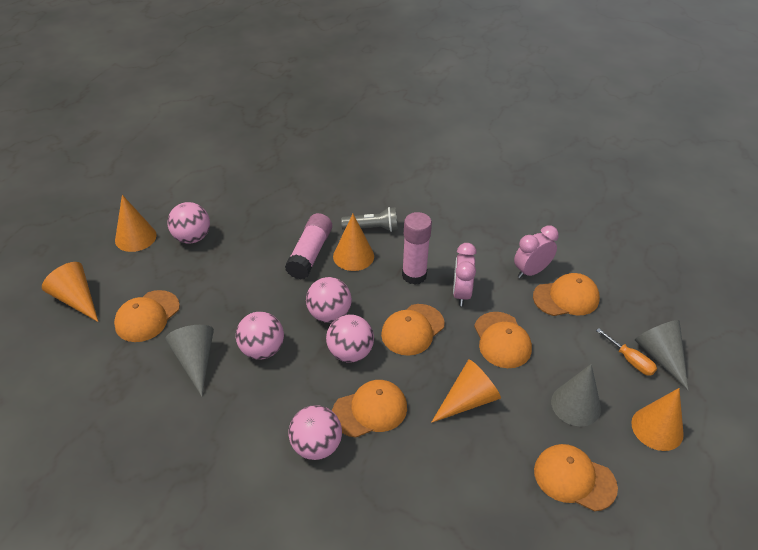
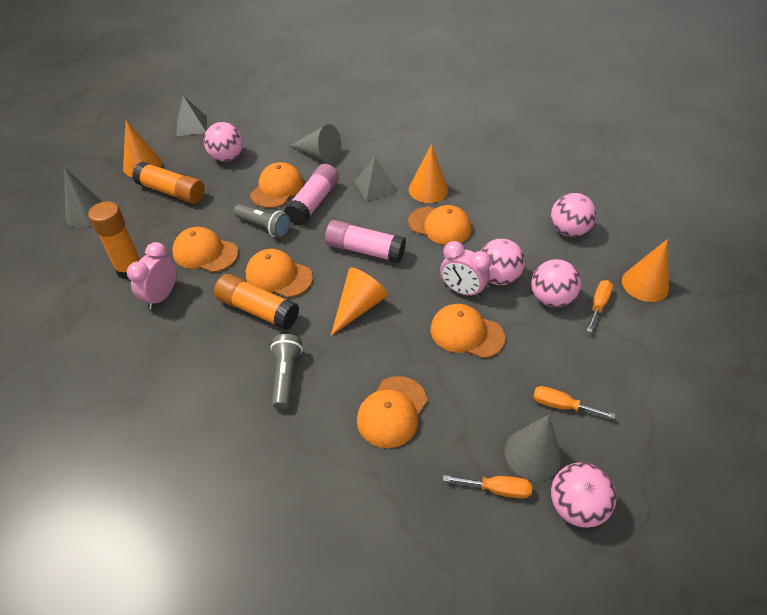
grey flashlight: [341,207,398,232] = 1 -> [233,204,291,238] [271,334,303,409] = 2
grey pyramid: none = 0 -> [176,96,207,136] [354,157,397,201] = 2
orange cone: [42,262,98,322] [115,195,157,252] [333,214,374,271] [431,359,501,423] [631,388,684,451] = 5 -> [123,120,162,177] [331,268,388,336] [409,144,448,203] [622,239,669,302] = 4
orange glue stick: none = 0 -> [88,202,140,279] [132,162,205,204] [214,274,299,330] = 3
orange screwdriver: [596,328,657,376] = 1 -> [443,475,532,499] [533,386,615,419] [586,280,613,332] = 3

